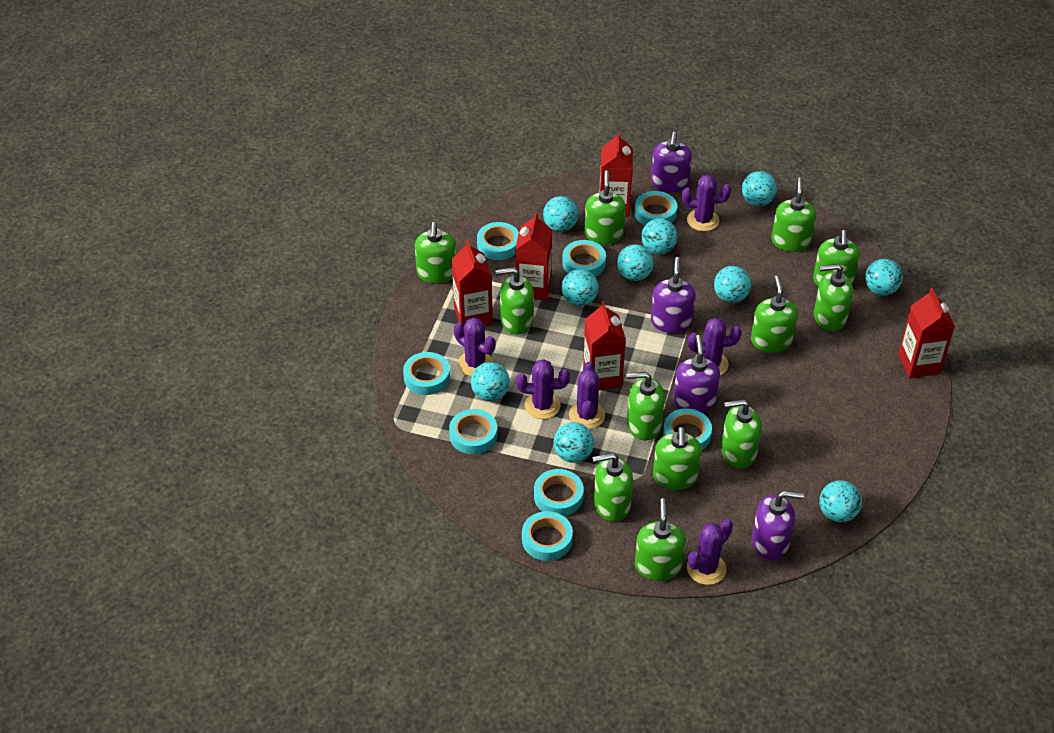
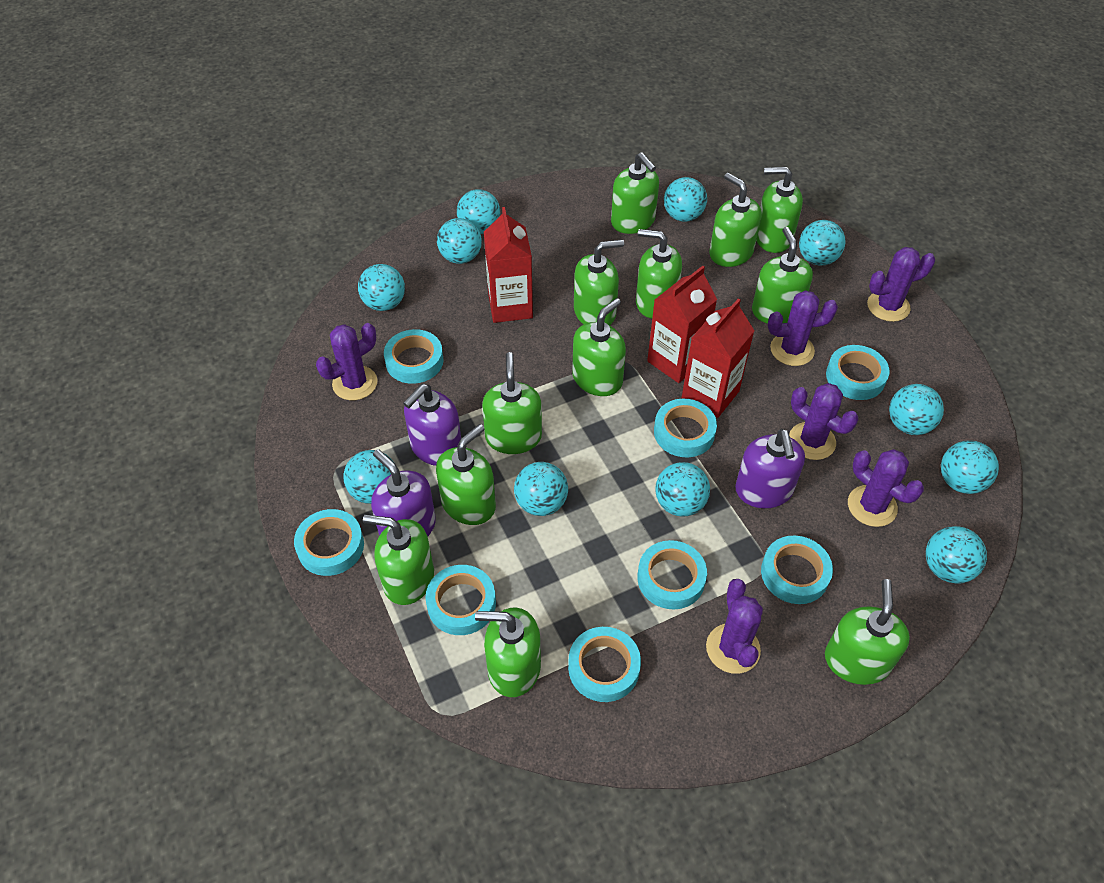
purple soap dispenser: [651,131,692,192] [651,257,696,333] [673,335,720,413] [752,491,804,561] = 4 -> [371,449,436,536] [403,384,461,466] [735,429,805,508] = 3
red carton: [451,240,493,325] [515,212,552,301] [583,301,626,390] [600,131,633,217] [898,288,955,378] = 5 -> [484,207,533,323] [647,266,717,383] [682,299,754,418] = 3
turquoise ball: [471,362,510,401] [543,196,579,232] [554,422,594,463] [561,269,598,306] [617,244,654,281] [641,218,677,254] [714,266,751,303] [742,171,777,206] [819,480,862,522] [865,259,903,296] = 10 -> [343,450,393,504] [358,264,405,311] [437,218,482,264] [457,189,500,234] [514,462,568,516] [655,462,710,516] [664,177,707,222] [799,220,846,266] [889,384,944,435] [926,526,987,583] [941,440,999,494] = 11

